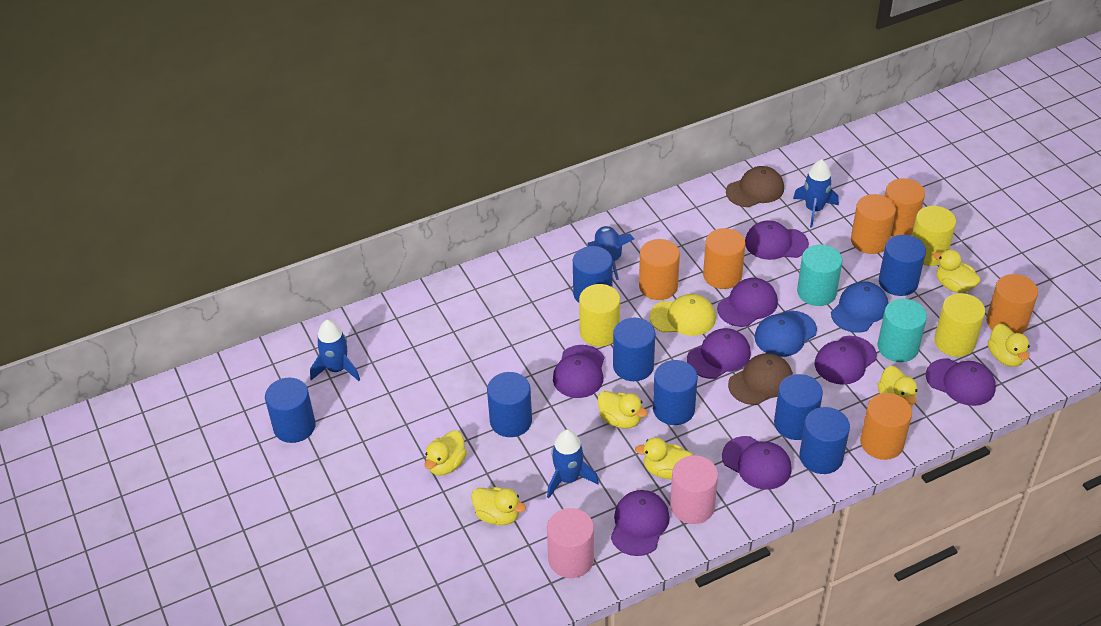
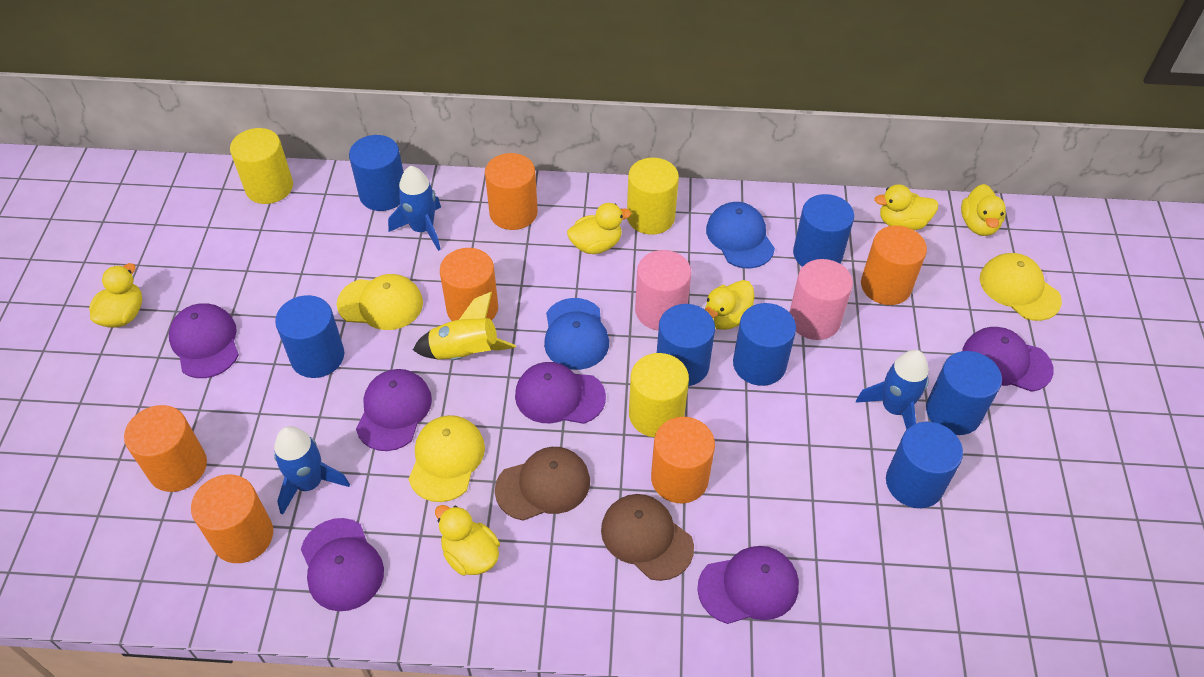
blue cylinder: [265,378,316,443] [487,372,532,437] [573,246,613,303] [613,318,655,381] [653,360,698,425] [774,374,823,440] [799,407,850,474] [879,235,926,296] = 8 -> [275,295,344,378] [349,135,403,211] [657,304,715,386] [733,303,796,386] [793,194,854,267] [886,422,963,508] [926,351,1002,435] = 7
blue rocket: [310,320,360,381] [547,429,599,498] [587,226,635,280] [793,159,839,227] = 4 -> [274,426,350,515] [388,166,441,251] [856,350,929,430] = 3
purple cap: [553,345,604,398] [611,490,670,556] [687,328,751,379] [717,278,778,327] [722,436,792,490] [745,220,809,260] [815,336,877,385] [926,358,996,406] = 8 -> [169,304,239,378] [301,518,384,611] [356,369,432,451] [515,362,606,424] [697,546,799,624] [962,327,1054,392] = 6
turquoise cylinder: [797,245,842,306] [878,299,927,362] = 2 -> none = 0
yellow cap: [650,294,716,336] = 1 -> [337,274,423,330] [409,415,485,502] [980,253,1062,321] = 3
yellow duck: [425,430,467,476] [471,487,526,525] [598,391,648,428] [635,437,693,479] [878,366,917,407] [933,250,981,293] [988,323,1030,367] = 7 -> [89,263,142,328] [435,505,500,576] [567,203,631,254] [705,280,754,330] [874,184,938,230] [961,184,1006,236] = 6
yellow rocket: none = 0 -> [413,292,516,360] = 1

